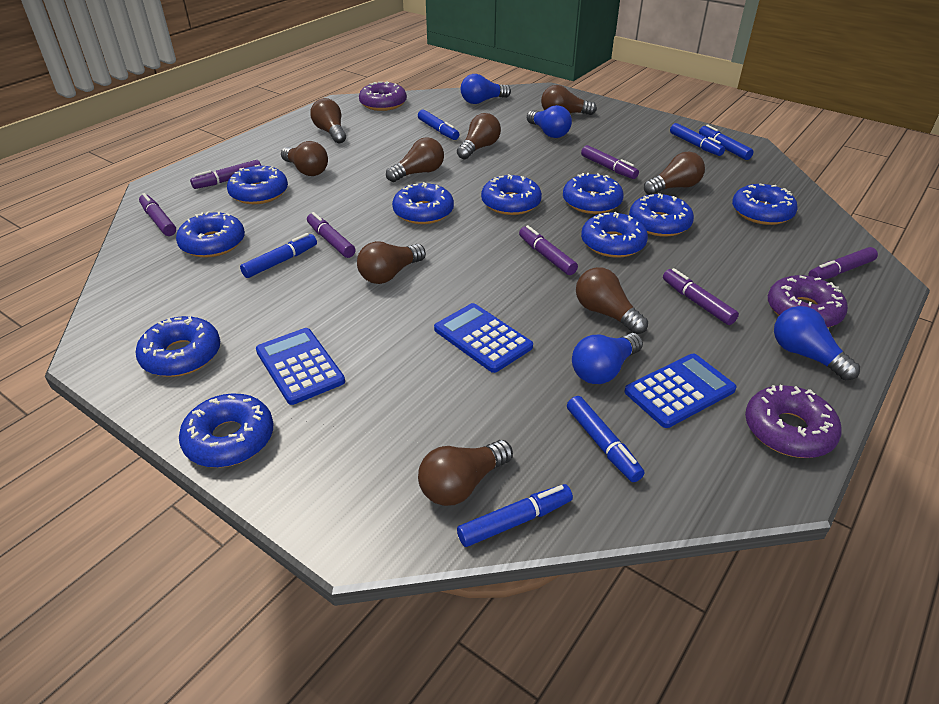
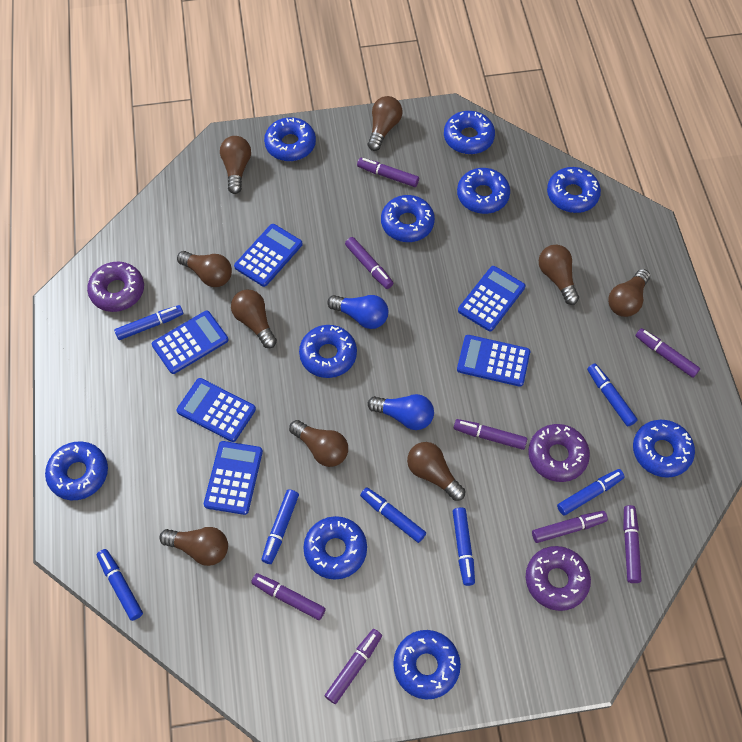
blue calculator: [256,328,345,405] [434,303,533,373] [624,354,737,428] = 3 -> [152,311,229,374] [176,378,256,442] [204,441,263,515] [234,224,302,287] [457,335,530,387] [458,266,525,331] = 6
blue light bulb: [461,74,511,104] [527,105,572,138] [572,333,643,384] [774,306,860,380] = 4 -> [327,295,388,329] [368,394,434,430] = 2
blue marker: [240,233,317,278] [418,110,460,140] [457,484,573,547] [567,396,645,482] [670,123,725,156] [699,124,753,160] = 6 -> [97,549,143,621] [114,305,184,340] [261,489,299,564] [360,487,426,543] [453,508,475,586] [557,469,625,516] [587,363,638,426] = 7
purple marker: [139,193,176,236] [190,160,261,189] [307,212,356,258] [519,225,578,275] [581,145,639,179] [663,268,739,325] [808,247,878,280] = 7 -> [251,573,326,620] [325,629,382,704] [345,237,393,289] [357,158,419,187] [454,419,527,450] [532,511,608,543] [623,505,642,583] [636,328,700,378] = 8

